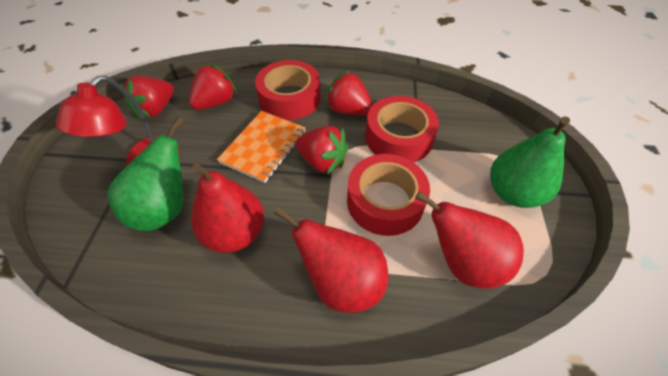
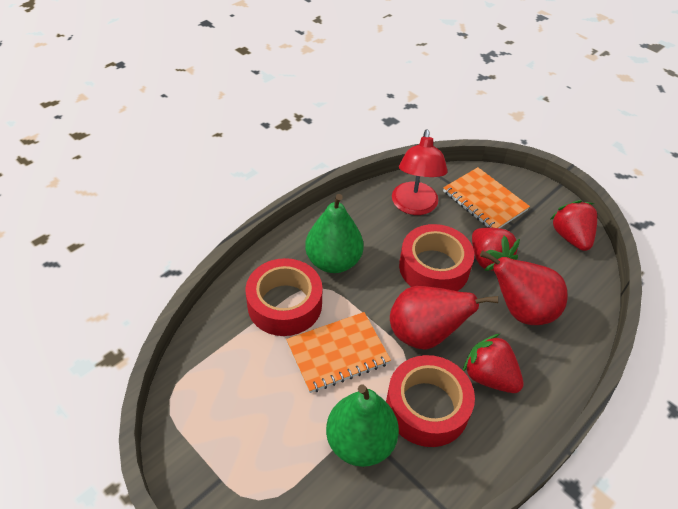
orange notebook: [217,111,306,183] = 1 -> [286,312,391,393] [443,167,530,228] = 2
red pear: [191,163,264,253] [274,207,388,313] [415,191,524,289] = 3 -> [390,286,498,349] [480,250,568,325] = 2
red strawberry: [121,76,174,119] [189,64,237,110] [296,126,348,175] [325,71,373,116] = 4 -> [463,334,524,393] [472,228,520,271] [550,200,597,251] = 3

